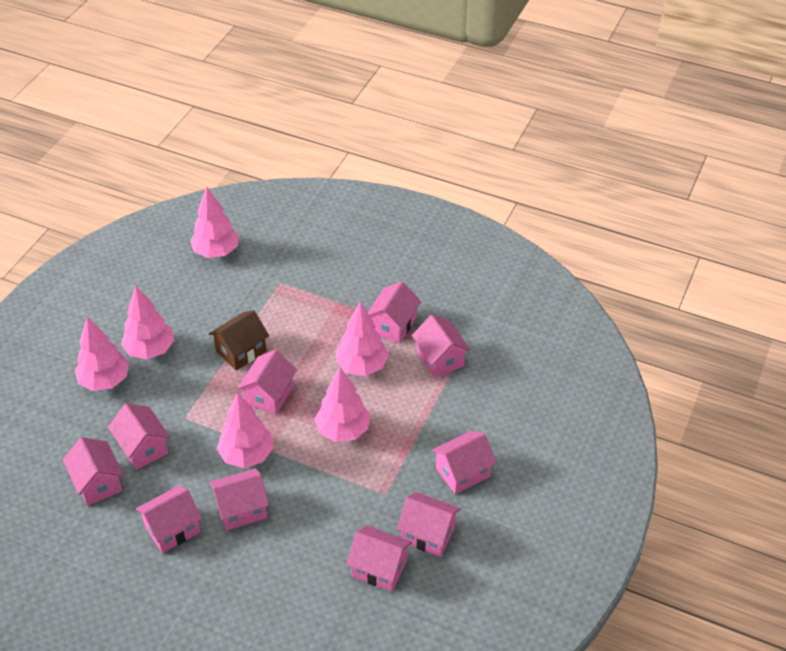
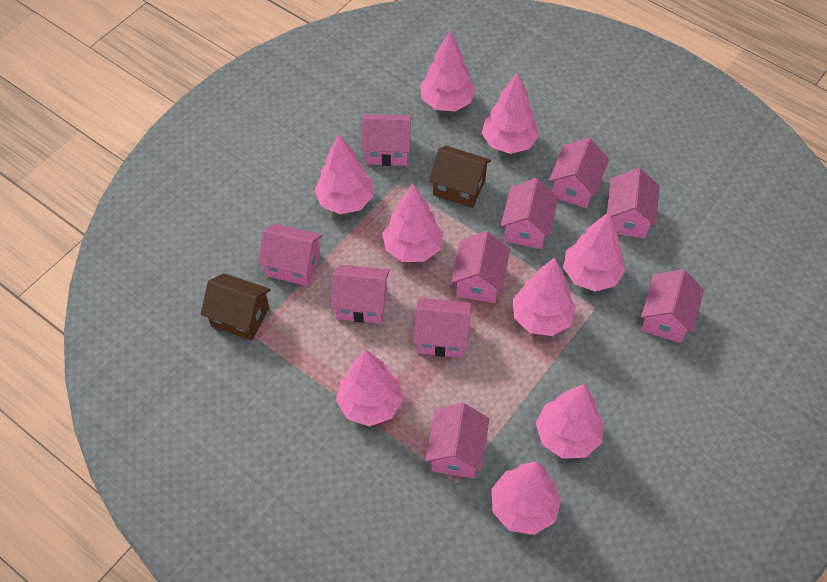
brown house: [209,310,269,371] = 1 -> [201,273,271,340] [429,146,491,208] = 2
pink tree: [75,317,129,391] [121,285,174,359] [190,186,239,258] [217,392,274,468] [314,367,370,442] [336,302,389,376] = 6 -> [314,134,373,214] [336,349,403,426] [382,183,443,262] [420,31,476,111] [482,72,539,154] [491,462,562,535] [513,257,576,336] [536,384,603,459] [563,212,626,292] = 9

